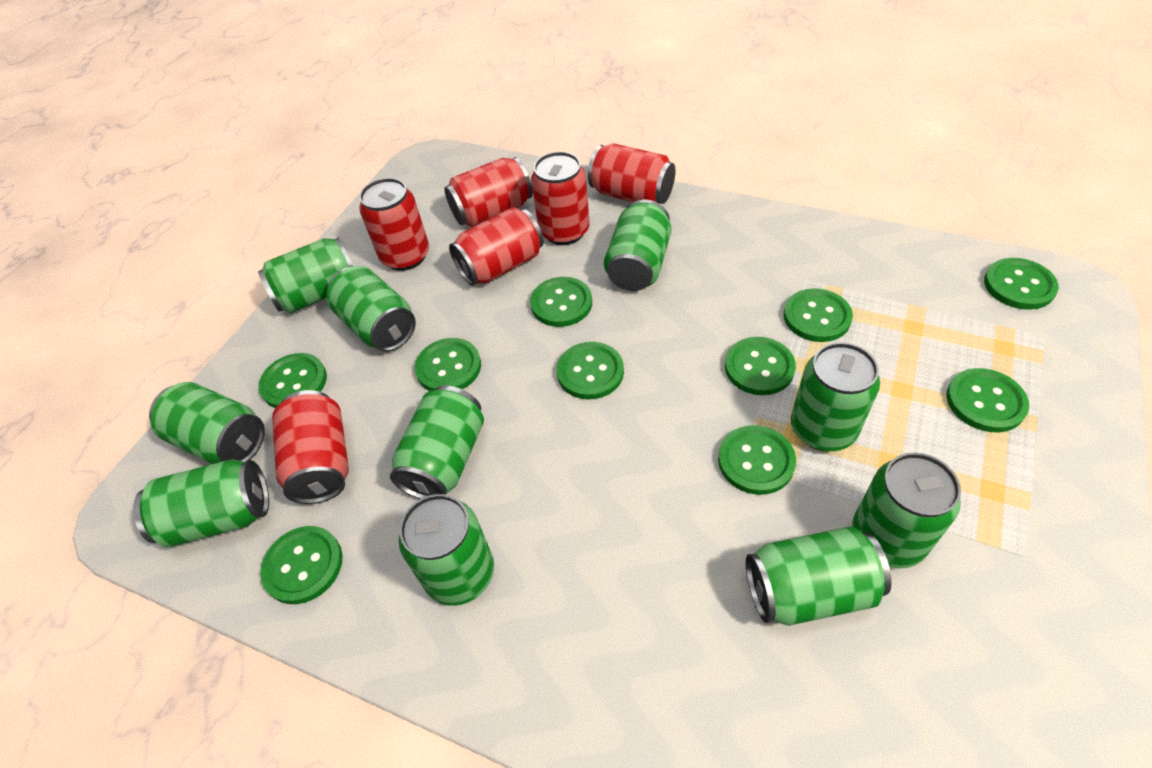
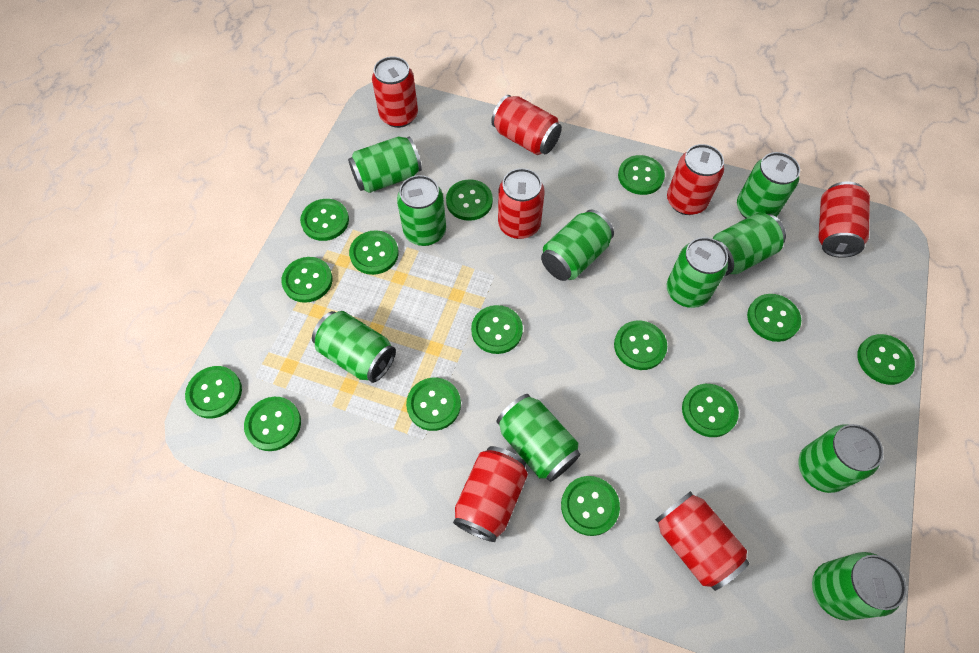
green button: [258,353,327,408] [260,526,343,604] [415,338,481,391] [530,277,592,327] [557,342,624,399] [718,425,796,495] [725,337,796,395] [784,288,853,342] [946,368,1029,432] [984,258,1059,310] = 10 -> [185,366,242,418] [244,397,301,451] [281,257,333,303] [300,199,349,241] [349,230,399,275] [406,378,461,431] [446,179,493,221] [471,305,523,354] [561,476,620,536] [614,321,667,370] [618,155,665,195] [682,384,739,437] [747,294,801,342] [857,334,915,385] = 14
red can: [272,390,349,504] [359,178,429,271] [444,157,533,227] [449,207,544,286] [531,151,590,245] [588,143,676,204] = 6 -> [372,56,418,128] [453,446,528,542] [491,95,562,155] [498,168,545,239] [655,491,749,591] [667,144,724,215] [819,181,870,258] = 7

